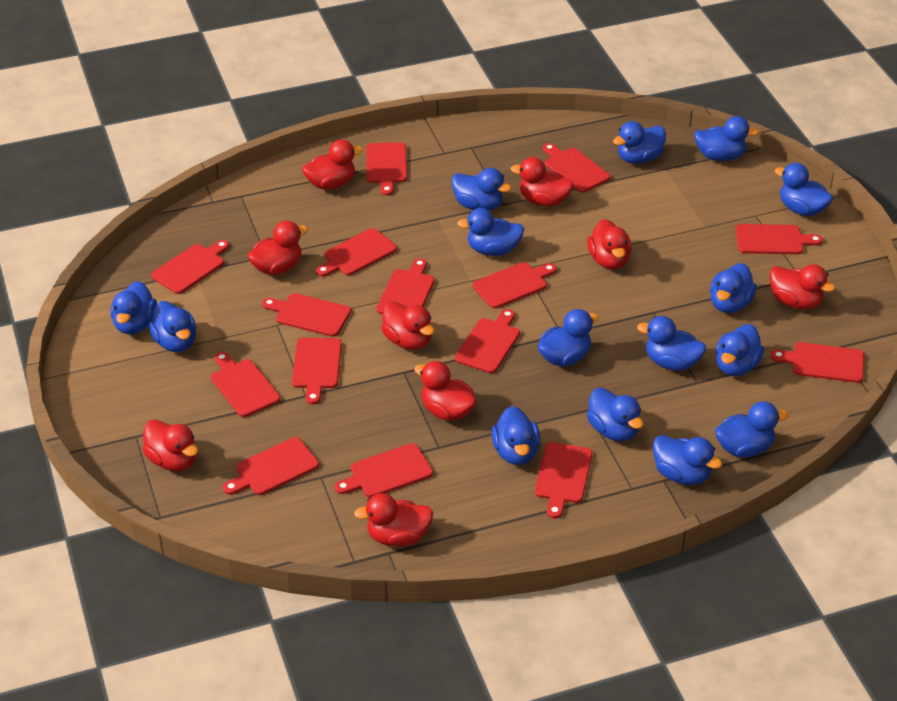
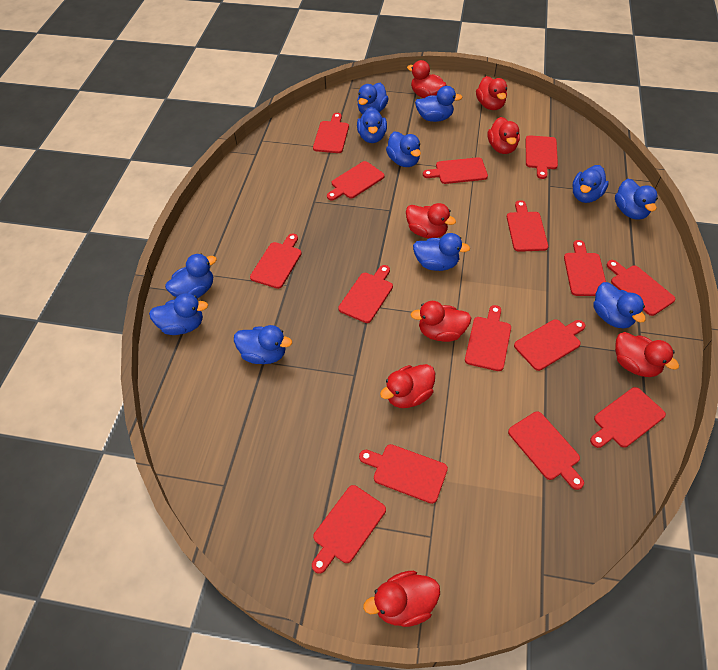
blue duck: [111,281,157,335] [148,301,196,352] [451,168,512,211] [457,208,524,256] [491,406,540,465] [537,309,599,367] [587,388,643,441] [613,121,666,164] [637,316,706,371] [653,435,722,485] [694,116,759,161] [710,263,757,313] [715,324,764,376] [715,401,788,458] [775,163,833,216] = 15 -> [149,293,208,335] [165,254,217,298] [234,325,292,364] [357,83,389,114] [357,107,387,143] [386,132,421,167] [413,233,470,271] [415,86,462,122] [572,165,609,203] [593,282,646,328] [615,179,658,220] = 11
red duck: [142,420,198,471] [248,221,308,275] [302,139,363,190] [354,493,433,547] [381,301,435,350] [414,361,477,421] [511,157,574,207] [587,219,632,270] [770,264,835,309] = 9 -> [363,571,440,627] [380,364,435,408] [406,203,456,238] [407,60,446,98] [411,301,472,342] [476,76,507,110] [488,117,520,154] [615,332,679,377] = 8

